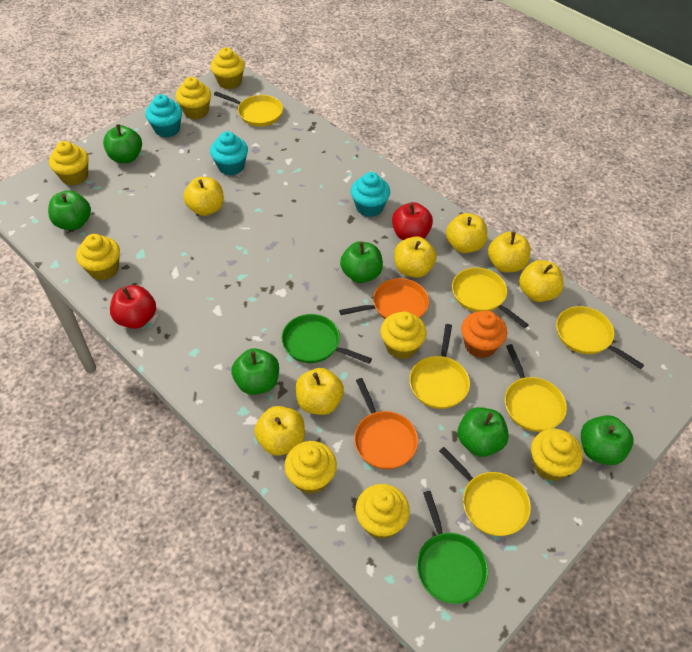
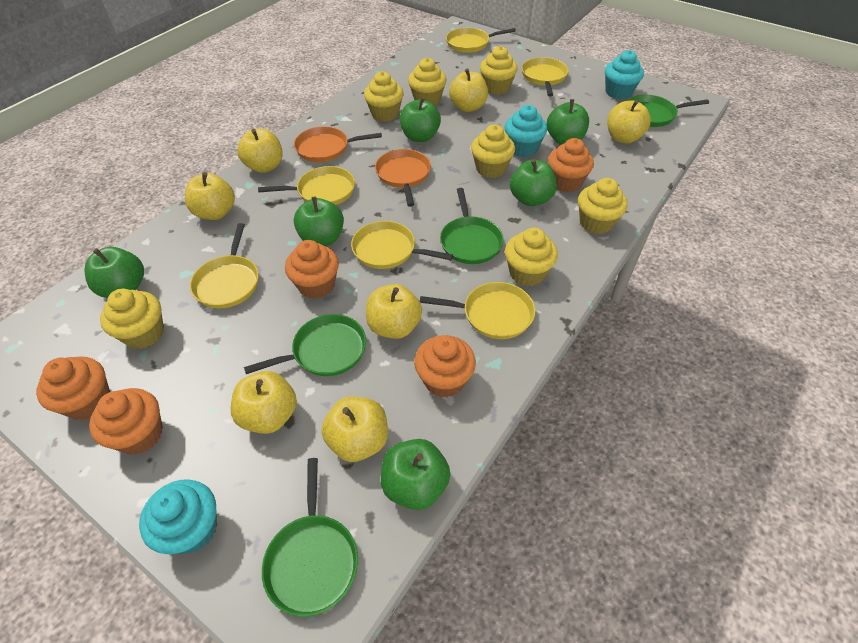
green pan: [281,314,372,364] [417,491,488,604] = 2 -> [244,314,366,376] [262,458,358,616] [440,188,504,264] [628,95,709,127] = 4
orange cupcake: [461,311,507,358] = 1 -> [36,356,110,420] [89,388,163,455] [285,240,339,299] [414,335,476,397] [548,138,594,192] = 5
red apple: [110,285,156,329] [392,202,433,240] = 2 -> none = 0
yellow cupcake: [49,141,89,185] [76,234,120,280] [176,77,211,119] [211,47,245,89] [284,441,337,494] [356,484,410,539] [380,311,426,359] [531,429,583,481] = 8 -> [100,289,164,349] [364,71,403,122] [408,58,447,106] [471,124,515,178] [480,46,518,95] [505,228,558,286] [578,178,628,234] = 7

